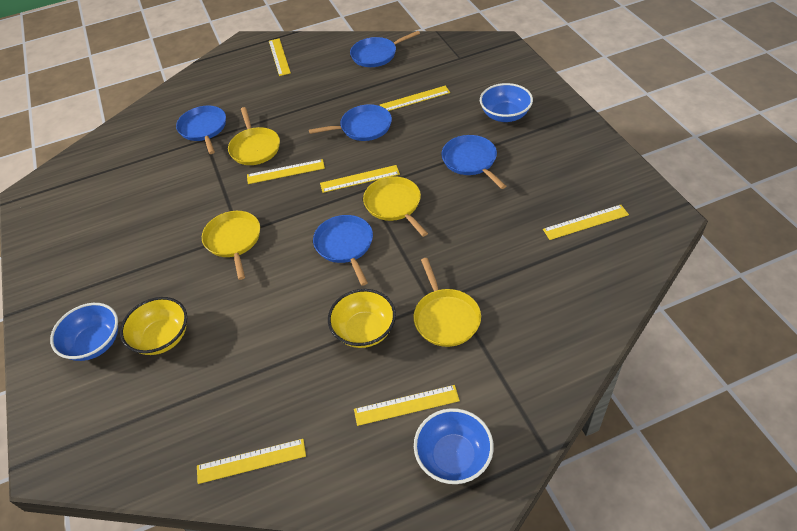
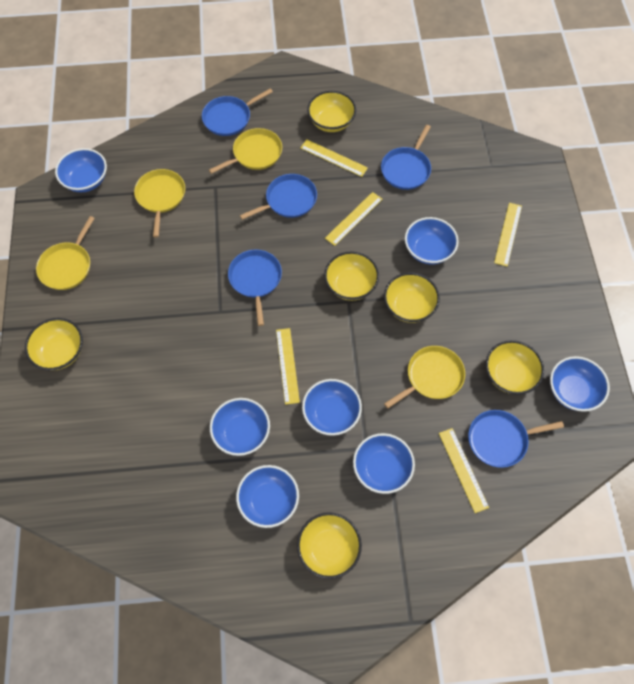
blue bowl: [50,303,118,361] [414,408,494,484] [480,83,533,122] = 3 -> [55,148,107,192] [210,398,270,456] [236,465,299,528] [302,379,362,436] [353,433,415,494] [405,217,459,265] [550,356,610,412] = 7
yellow bowl: [120,297,187,355] [328,289,396,348] = 2 -> [25,318,83,370] [297,512,362,579] [307,91,356,132] [324,251,379,301] [384,273,440,323] [485,340,544,395] = 6
yellow ruler: [197,439,306,484] [247,159,325,184] [269,38,291,76] [320,165,400,193] [354,385,460,426] [380,86,450,111] [543,205,629,240] = 7 -> [276,328,300,405] [300,139,368,177] [325,192,382,246] [439,428,489,513] [494,203,522,267] = 5

